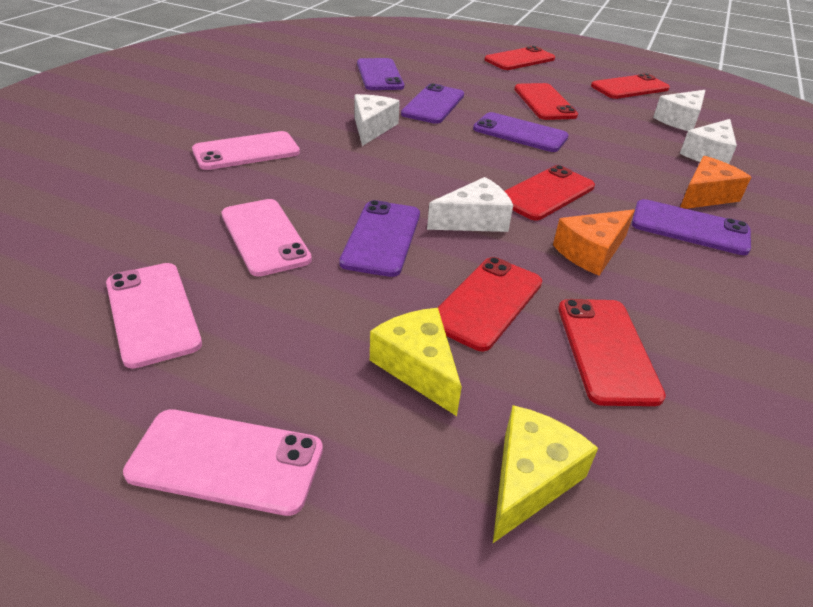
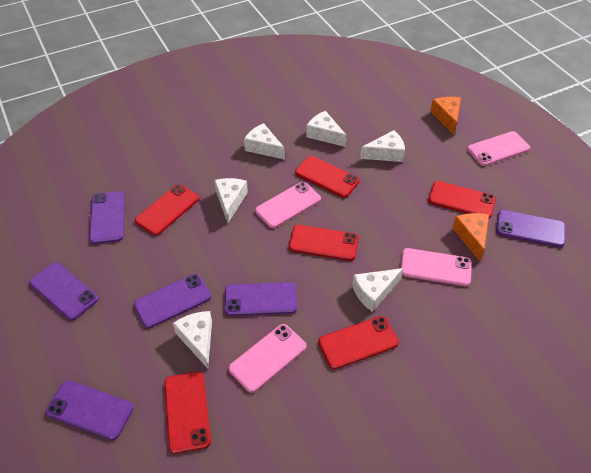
purple phone: [339,200,420,277] [357,58,404,90] [401,83,464,124] [473,112,569,152] [632,199,751,255] = 5 -> [30,262,98,320] [46,380,134,440] [89,191,124,244] [134,274,211,328] [224,282,297,316] [496,210,565,247] = 6
white cheese: [355,94,400,146] [427,177,513,232] [653,90,705,131] [680,119,737,164] = 4 -> [173,311,212,368] [214,178,248,223] [244,123,285,160] [306,111,347,147] [352,268,403,312] [360,130,405,162] = 6
yellow cheese: [370,308,462,416] [493,405,598,543] = 2 -> none = 0

